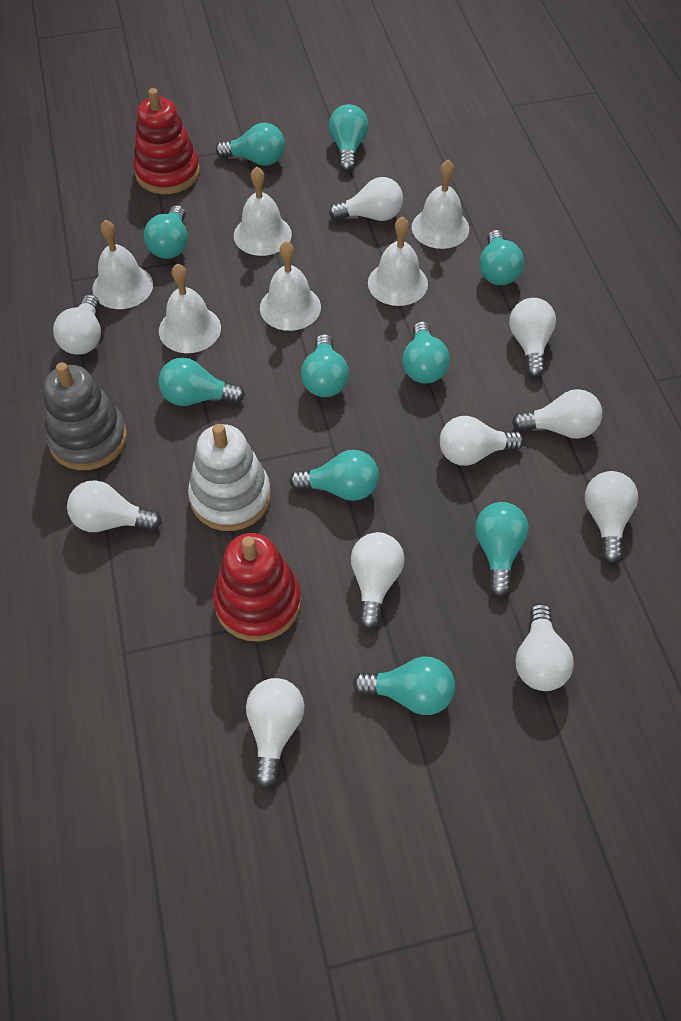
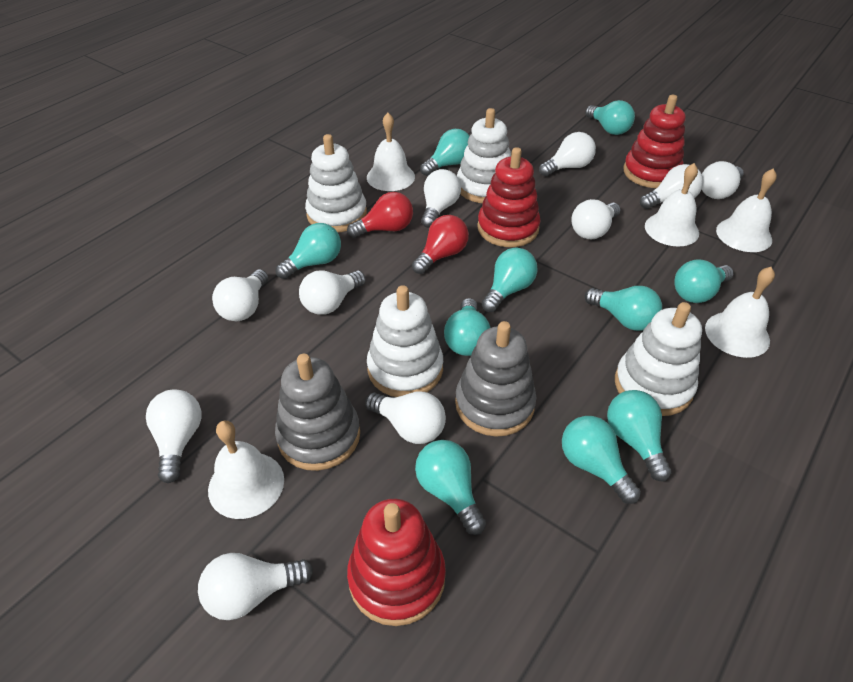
grey stacking toy: [44,362,127,470] = 1 -> [275,354,360,471] [455,321,536,437] = 2
red light bulb: none = 0 -> [347,192,413,238] [412,215,469,274] = 2
red stacking toy: [133,88,200,194] [213,533,301,642] = 2 -> [347,499,446,626] [477,147,541,247] [623,95,686,188] = 3
white bell: [92,220,153,309] [159,264,221,353] [234,167,292,256] [260,241,321,331] [368,216,428,306] [412,160,469,249] = 6 -> [208,421,284,519] [367,113,415,191] [645,163,699,247] [705,267,775,358] [716,168,777,252] = 5
white stacking toy: [188,424,271,531] = 1 -> [305,134,367,232] [367,285,443,397] [457,108,511,203] [615,302,702,416] = 4

